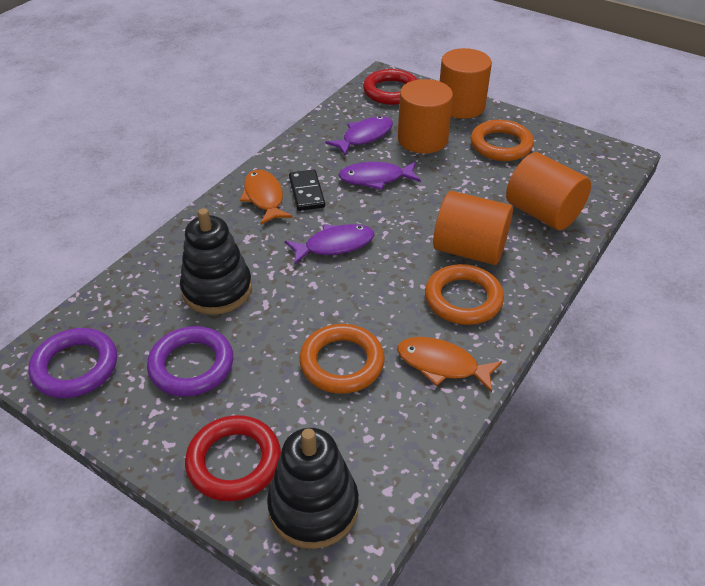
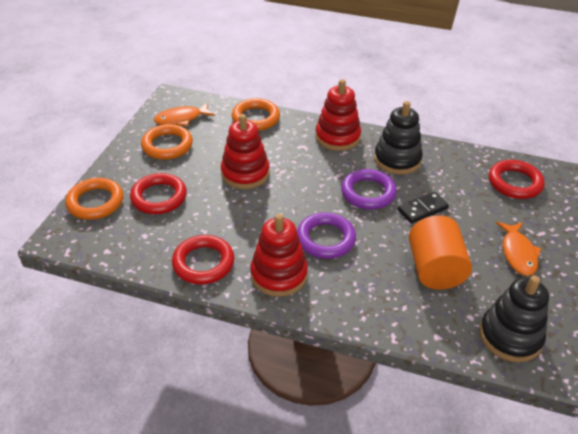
orange cylinder: [398,79,453,153] [433,191,513,265] [440,48,492,119] [506,152,591,230] = 4 -> [409,215,472,290] = 1
purple fish: [285,224,374,264] [325,116,393,156] [339,162,421,190] = 3 -> none = 0
red ring: [185,415,281,501] [363,69,418,105] = 2 -> [130,173,187,214] [172,235,234,284] [489,160,545,199] = 3
red stacking toy: none = 0 -> [221,114,270,189] [250,214,308,297] [315,79,361,151] = 3

